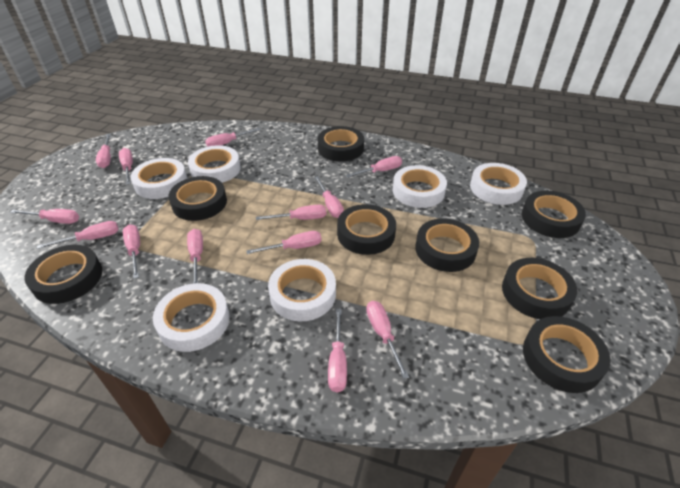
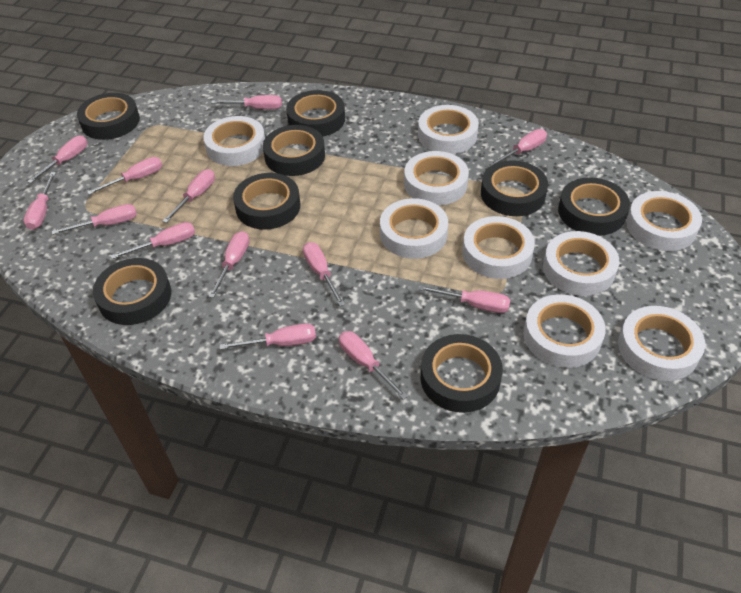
white tape: [130,158,187,199] [153,283,230,352] [188,145,241,183] [268,259,336,321] [393,165,447,208] [470,163,527,205] = 6 -> [203,116,265,166] [380,198,448,259] [404,151,469,206] [418,105,479,154] [462,216,535,279] [524,294,606,368] [543,231,619,296] [618,306,705,381] [627,191,702,251] = 9

